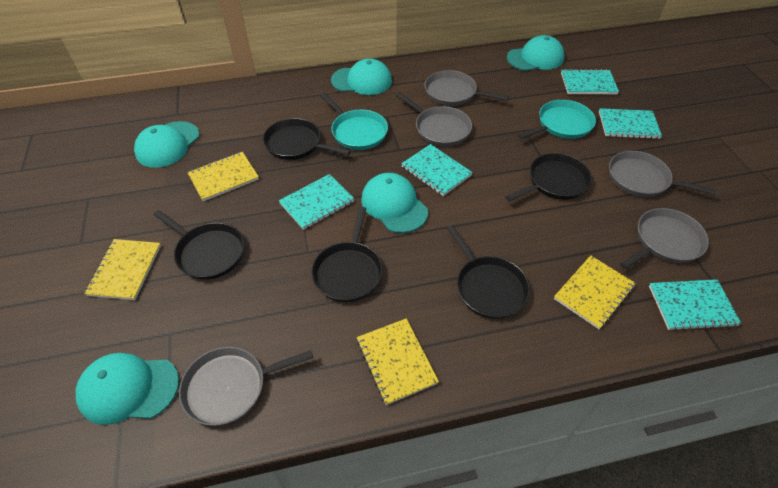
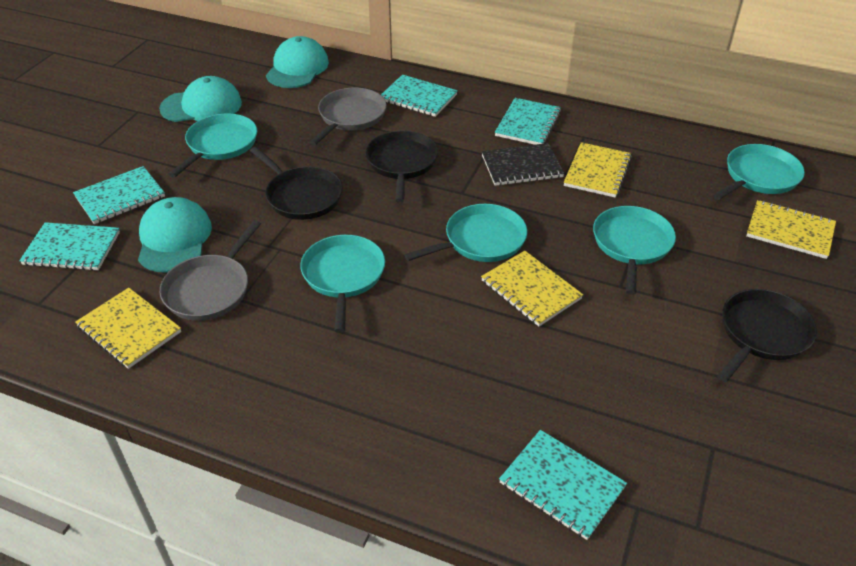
black notebook: none = 0 -> [482,143,564,186] = 1
black pan: [154,210,244,279] [263,118,351,160] [312,207,383,302] [447,225,530,319] [505,153,592,201] = 5 -> [250,147,343,220] [365,130,438,203] [717,289,817,382] = 3
grey pan: [179,347,313,426] [396,93,472,146] [424,70,509,106] [609,151,716,197] [620,208,709,269] = 5 -> [160,220,261,321] [309,88,387,146] = 2
turquoise cap: [76,353,179,425] [134,121,200,168] [331,58,392,95] [361,173,428,233] [507,35,565,71] = 5 -> [138,197,212,272] [159,76,242,122] [266,36,329,88] = 3
turquoise pan: [320,93,388,150] [518,100,596,139] = 2 -> [169,114,257,177] [300,235,385,333] [404,204,527,262] [593,206,676,295] [713,144,805,200] = 5

